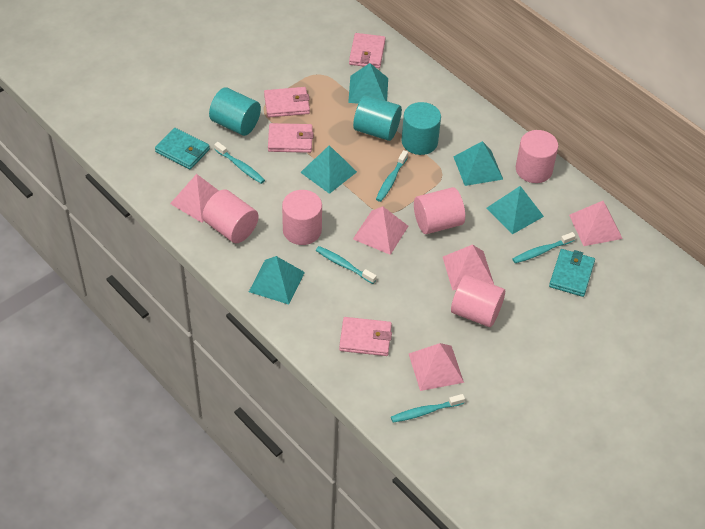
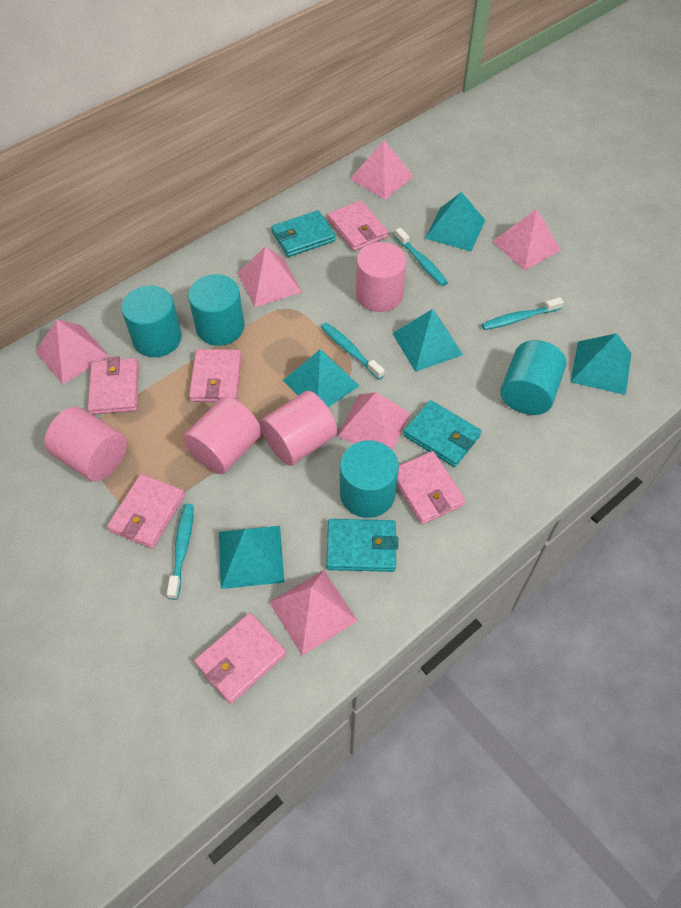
pink cylinder: [203,189,259,243] [282,190,322,245] [414,187,465,234] [451,275,505,327] [516,130,558,183] = 5 -> [44,407,127,481] [183,397,262,474] [260,391,337,466] [356,242,406,312] = 4
pink pyramid: [170,174,219,223] [353,206,408,255] [409,343,464,391] [443,245,494,290] [569,201,623,246] = 5 -> [36,319,109,384] [238,246,302,307] [269,570,358,655] [337,392,410,451] [350,140,414,200] [492,209,561,271] = 6
pink wallet: [264,87,310,117] [268,123,313,153] [339,317,392,356] [349,33,386,68] = 4 -> [88,356,139,415] [107,474,185,549] [189,349,242,402] [194,613,286,704] [328,200,388,251] [397,451,466,525] = 6
turquoise cylinder: [209,87,261,136] [353,95,402,141] [401,102,441,155] = 3 -> [121,285,182,357] [188,274,244,346] [340,440,399,518] [500,340,566,415] = 4
turquoise toothbrush: [214,142,265,184] [316,246,377,284] [376,150,408,202] [391,394,465,423] [513,232,576,263] = 5 -> [167,504,194,600] [321,323,385,380] [395,228,448,286] [482,297,564,330] = 4
turquoise wallet: [155,128,210,169] [549,249,595,297] = 2 -> [271,210,335,257] [326,519,398,572] [403,400,482,467] = 3

